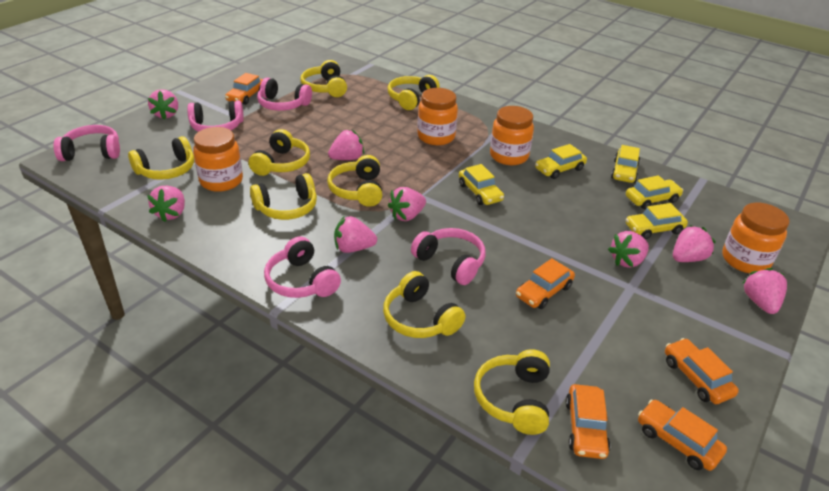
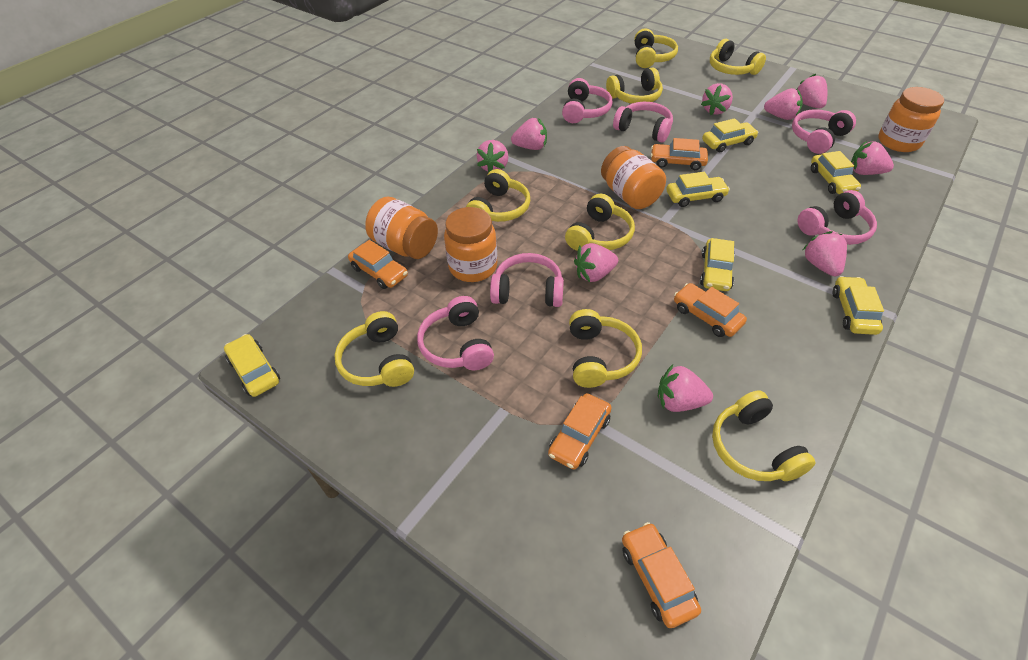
pink headphones: [54,125,120,161] [187,100,244,132] [257,78,312,111] [264,236,341,298] [411,228,486,285] = 5 -> [417,296,494,370] [490,253,564,307] [562,78,612,123] [613,102,673,143] [792,109,856,154] [798,190,877,245] = 6
pink strawberry: [147,186,185,222] [148,89,178,120] [328,130,364,160] [334,216,377,253] [388,187,426,221] [608,231,649,268] [673,225,716,262] [743,268,787,314] = 8 -> [476,140,508,172] [511,118,547,150] [574,243,618,282] [658,364,713,412] [701,83,733,115] [764,88,803,120] [796,74,827,108] [803,231,847,276] [851,141,894,175] = 9
yellow car: [459,164,504,205] [535,144,587,179] [611,145,640,183] [626,175,683,209] [626,203,688,239] = 5 -> [224,334,280,397] [666,172,730,207] [700,238,735,291] [702,118,758,152] [811,151,861,194] [833,276,884,335] = 6

